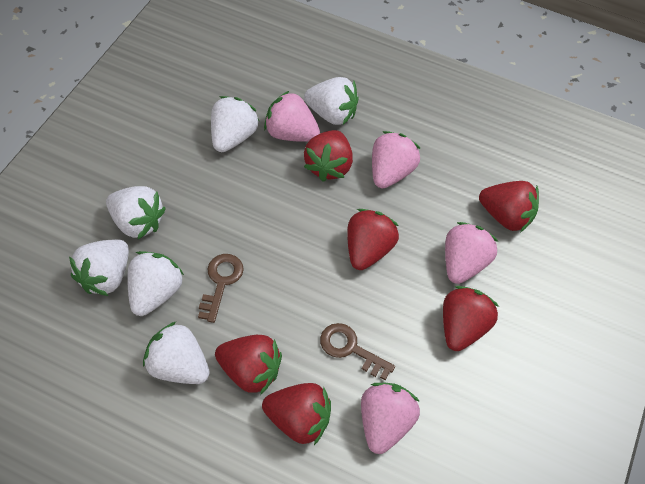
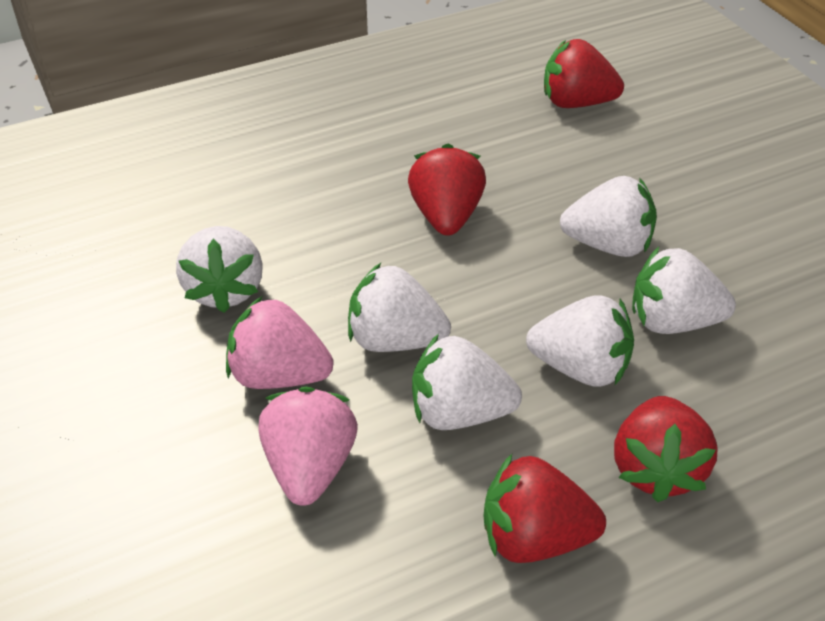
brown key: [198,254,244,323] [320,323,395,380] = 2 -> none = 0
pink strawberry: [264,91,320,142] [361,383,420,454] [372,131,420,188] [445,222,499,284] = 4 -> [226,296,334,389] [258,387,358,506] = 2
red strawberry: [215,335,282,395] [262,383,331,445] [304,130,353,182] [347,209,399,270] [443,286,499,351] [479,181,539,232] = 6 -> [408,144,486,236] [483,454,606,563] [544,39,624,108] [614,396,718,502] = 4

